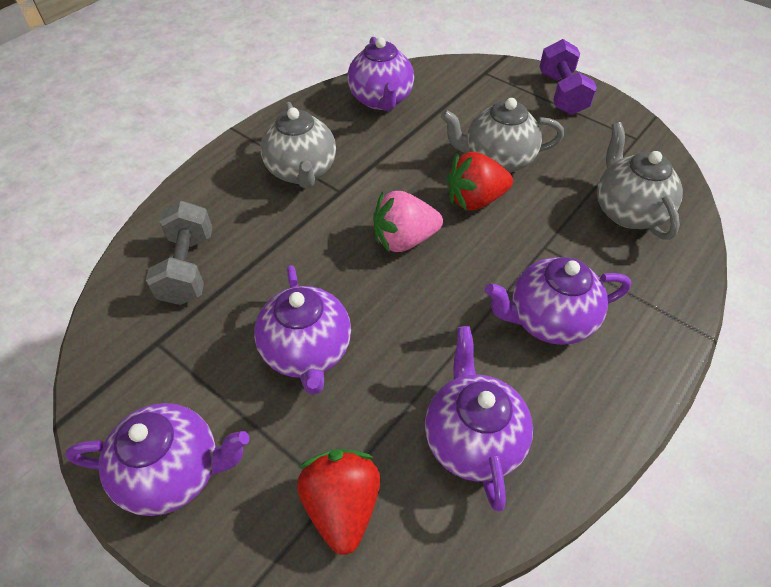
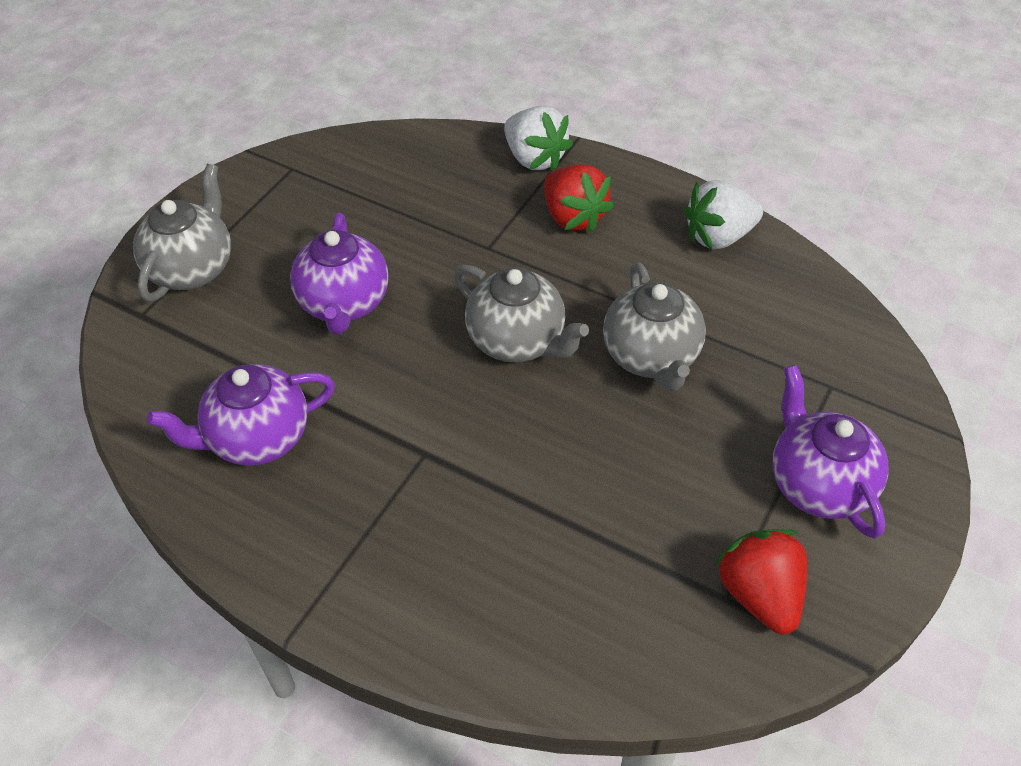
grey dumbbell: [146,201,212,305] = 1 -> none = 0
pink strawberry: [373,191,443,253] = 1 -> none = 0
purple dumbbell: [539,39,597,115] = 1 -> none = 0
purple teapot: [65,403,249,516] [254,265,351,395] [347,37,414,111] [425,326,533,511] [485,257,631,345] = 5 -> [147,364,335,466] [290,213,389,334] [772,365,889,539] = 3
white strawberry: none = 0 -> [504,106,573,171] [684,180,763,249] = 2

